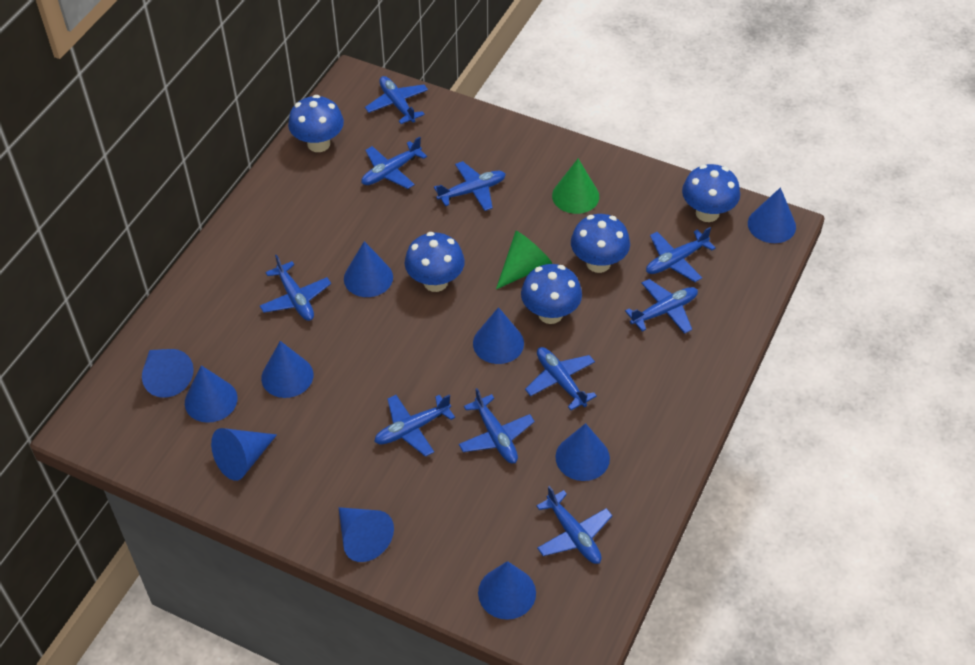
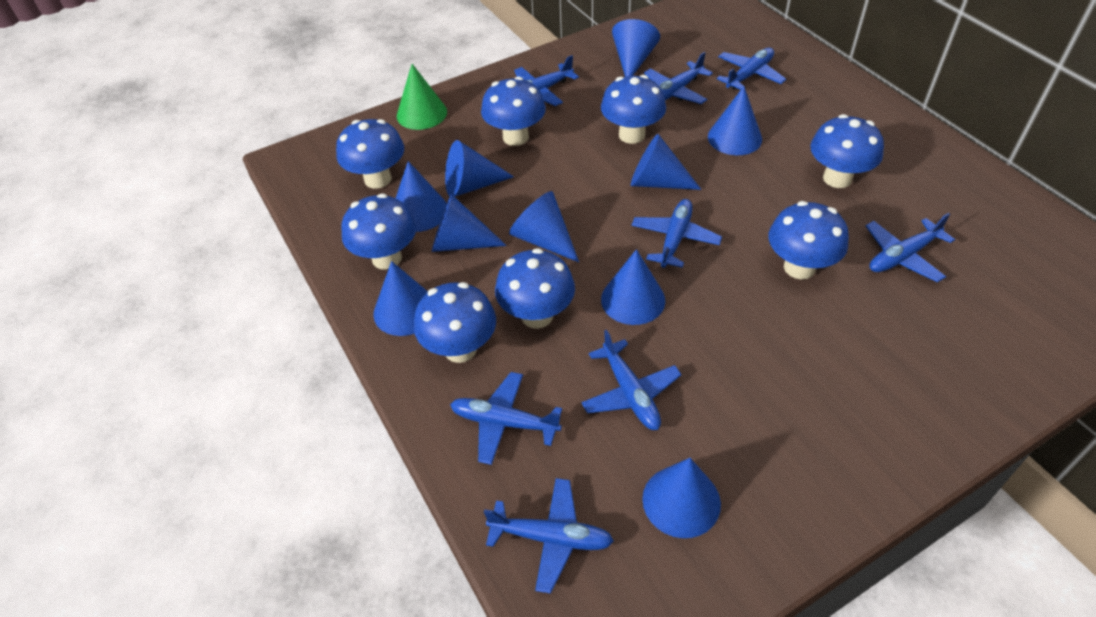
blue mushroom: [288,95,344,152] [405,232,465,292] [521,264,582,324] [571,214,630,273] [682,164,740,222] = 5 -> [336,119,404,189] [341,193,416,270] [414,282,496,363] [481,76,546,146] [495,248,575,328] [601,75,666,144] [769,201,849,279] [810,114,884,188] = 8
blue plane: [260,254,331,321] [362,137,427,189] [365,76,428,124] [374,395,455,457] [434,161,506,211] [459,388,535,464] [525,347,597,410] [537,486,612,564] [625,279,698,334] [646,227,716,282] = 10 -> [450,372,562,465] [484,478,614,593] [514,55,579,106] [581,330,681,430] [632,199,722,268] [644,52,713,104] [717,48,786,90] [866,213,955,283] = 8
green cone: [496,231,552,289] [552,159,599,214] = 2 -> [396,64,447,130] = 1

